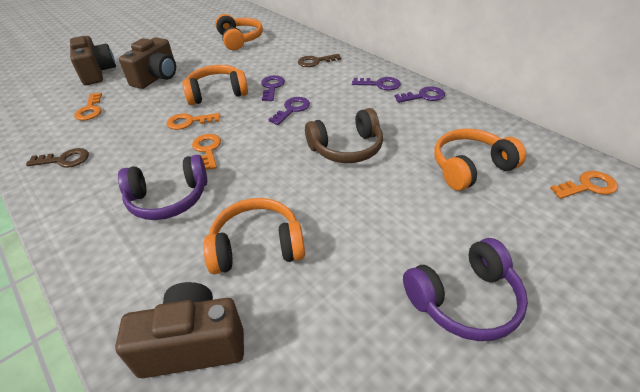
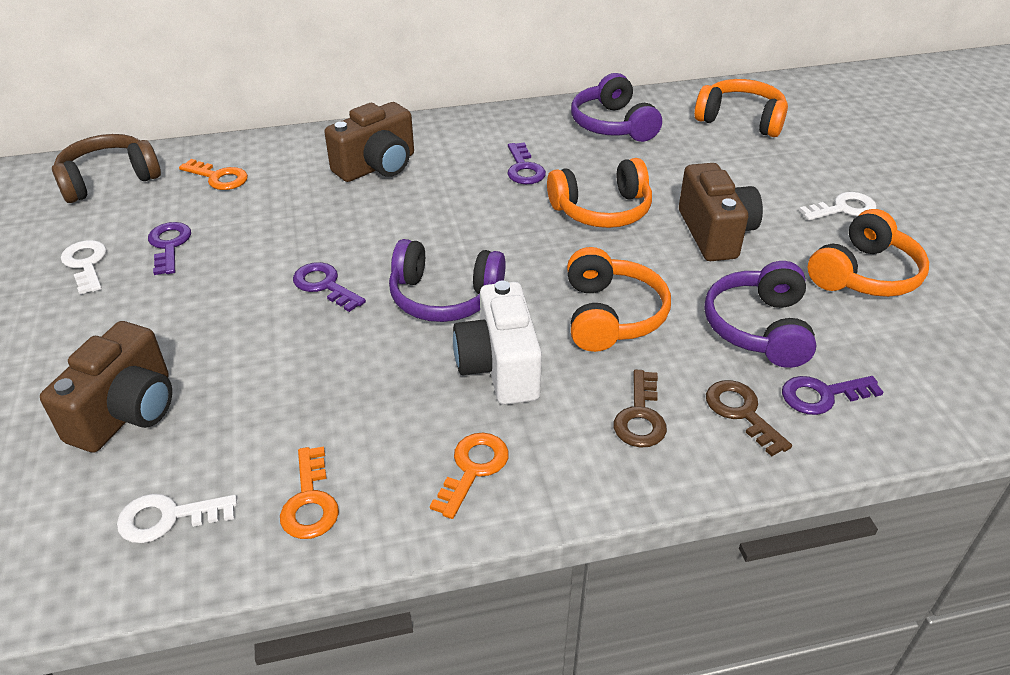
orange key: [74,93,102,121] [166,113,220,130] [192,134,221,170] [550,171,618,199] = 4 -> [179,159,248,190] [280,446,339,539] [430,433,509,519] = 3
purple headphones: [118,155,207,220] [403,238,528,341] = 2 -> [389,239,506,322] [571,73,662,142] [704,261,816,368] = 3
white camera: none = 0 -> [453,280,542,405] = 1
white key: none = 0 -> [61,240,107,294] [117,494,237,543] [799,192,877,221] = 3

